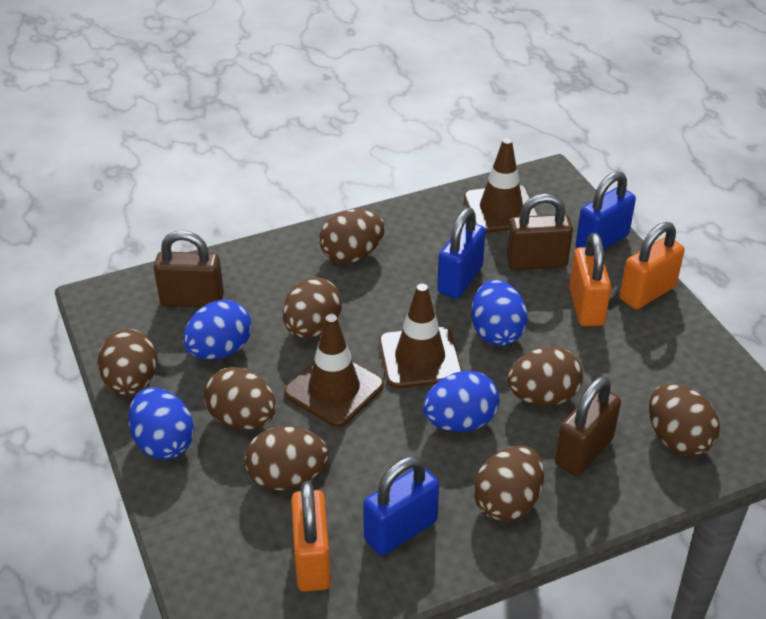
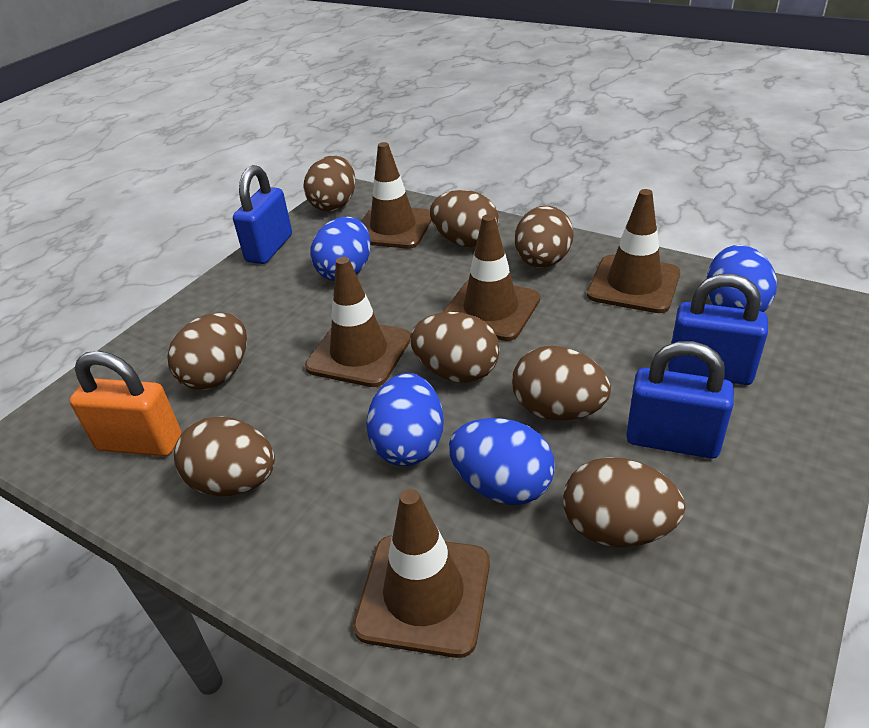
brown padlock: [154,230,224,307] [506,194,573,270] [555,376,621,476] = 3 -> none = 0
brown traffic cone: [284,314,384,427] [379,284,462,389] [464,138,538,233] = 3 -> [305,257,411,387] [353,489,490,658] [361,142,432,249] [442,214,540,341] [587,189,680,313] = 5
orange padlock: [291,481,331,592] [569,233,611,326] [620,222,685,309] = 3 -> [69,351,181,456] = 1

